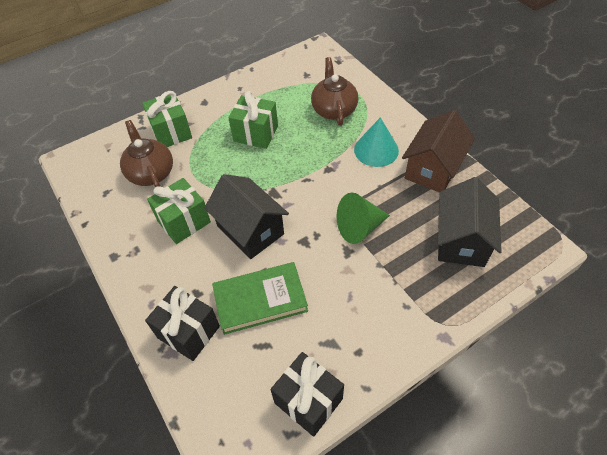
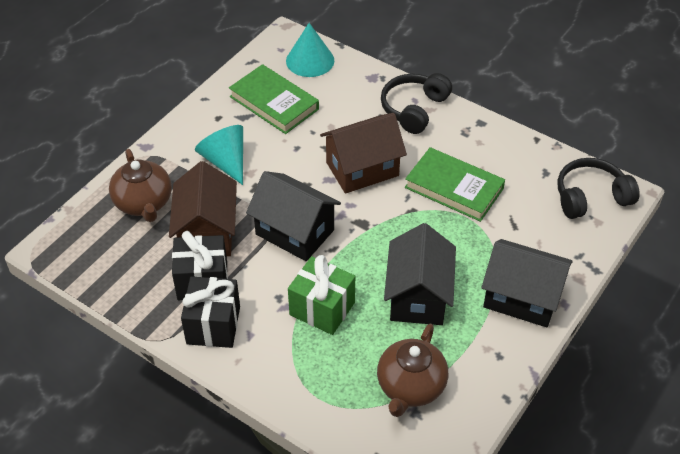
black headphones: none = 0 -> [381,73,452,134] [558,158,640,219] = 2
black house: [204,174,289,259] [438,177,502,267] = 2 -> [246,171,341,261] [384,223,456,325] [481,239,573,327] = 3
brown house: [402,110,475,193] = 1 -> [169,161,237,256] [320,113,407,194] = 2
green book: [212,262,308,335] = 1 -> [229,64,319,134] [405,147,505,222] = 2
green cone: [337,193,390,244] = 1 -> none = 0
green gift: [142,91,192,147] [147,178,211,244] [228,91,278,149] = 3 -> [288,255,355,335] = 1
turquoise cone: [354,117,399,167] = 1 -> [195,125,243,185] [286,23,334,77] = 2

